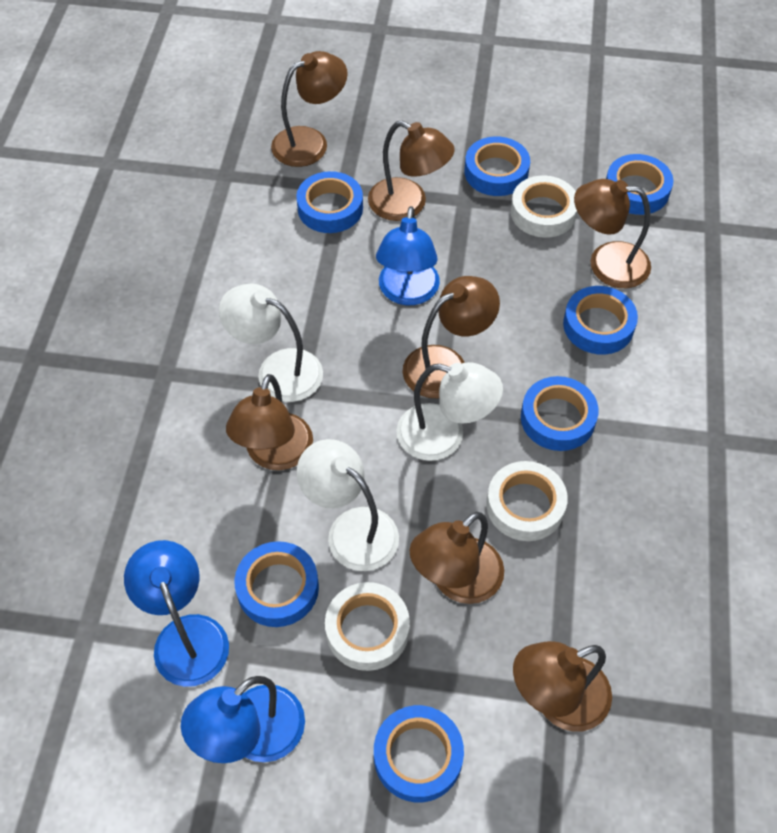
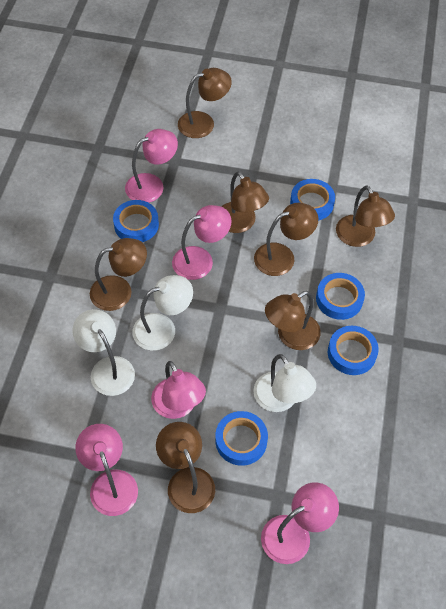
blue lamp: [124,540,229,687] [181,676,305,763] [376,206,440,305] = 3 -> none = 0
blue tape: [234,541,319,627] [296,171,363,233] [374,705,464,802] [465,136,530,196] [521,376,599,451] [563,286,638,355] [606,154,673,215] = 7 -> [113,200,159,242] [215,411,268,466] [290,179,335,220] [316,273,365,320] [328,326,379,375] = 5
pink lamp: none = 0 -> [75,424,138,516] [125,129,178,203] [151,361,206,419] [172,205,231,280] [261,482,339,564] = 5
white tape: [325,582,410,671] [486,461,568,541] [511,176,577,238] = 3 -> none = 0

